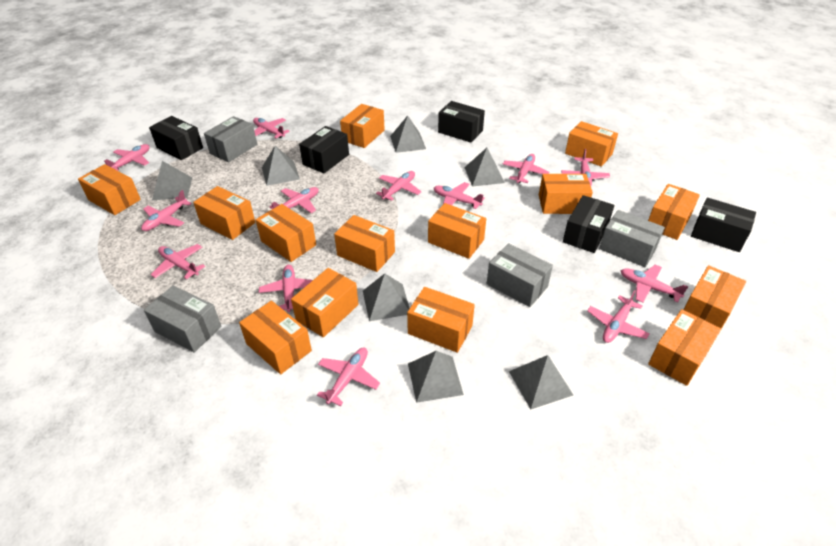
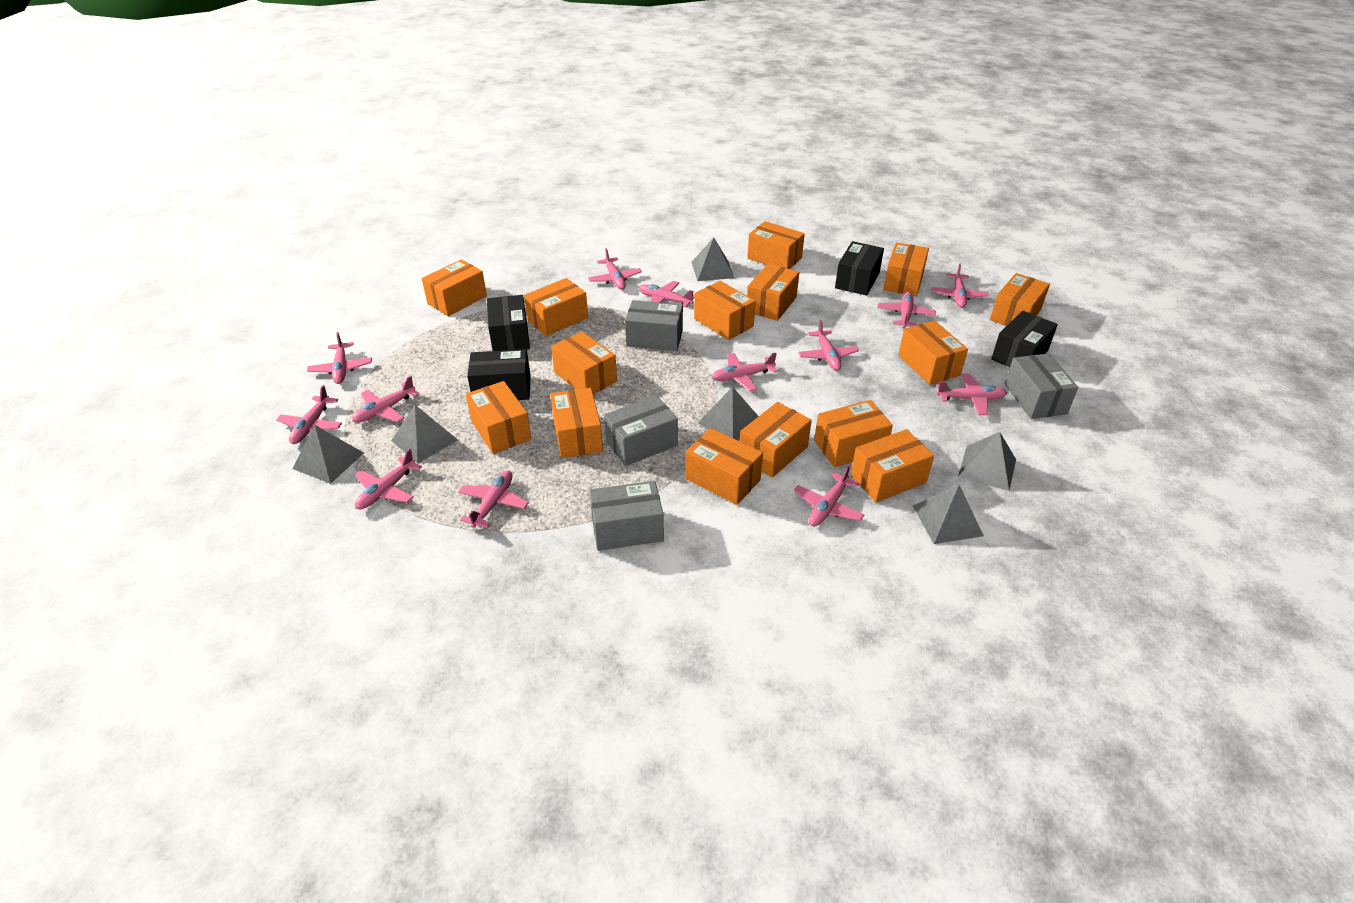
black box: [149,116,203,160] [299,126,349,173] [438,101,485,142] [563,195,614,253] [691,197,756,252] = 5 -> [467,349,531,400] [487,295,530,351] [835,241,884,296] [991,311,1058,367] = 4
grey pyramid: [152,161,192,200] [262,146,300,186] [363,274,410,321] [390,116,426,153] [408,351,464,403] [464,148,505,187] [509,355,573,409] = 7 -> [292,425,364,484] [391,405,458,463] [692,237,734,281] [698,387,759,440] [913,485,984,544] [958,432,1016,491] = 6
orange box: [78,164,141,215] [193,186,256,240] [239,301,312,374] [256,204,316,262] [291,268,359,337] [334,215,395,272] [340,104,385,148] [407,287,475,353] [428,203,486,259] [539,174,593,214] [565,121,618,167] [648,184,700,240] [648,309,721,386] [684,265,746,331] = 14 -> [422,259,487,316] [466,381,531,454] [524,278,588,336] [550,388,603,458] [551,331,617,394] [685,428,763,505] [694,281,756,340] [740,402,812,478] [747,221,805,269] [747,263,799,321] [814,400,893,467] [850,429,934,502] [883,242,929,296] [898,321,968,385] [990,273,1050,326] = 15

